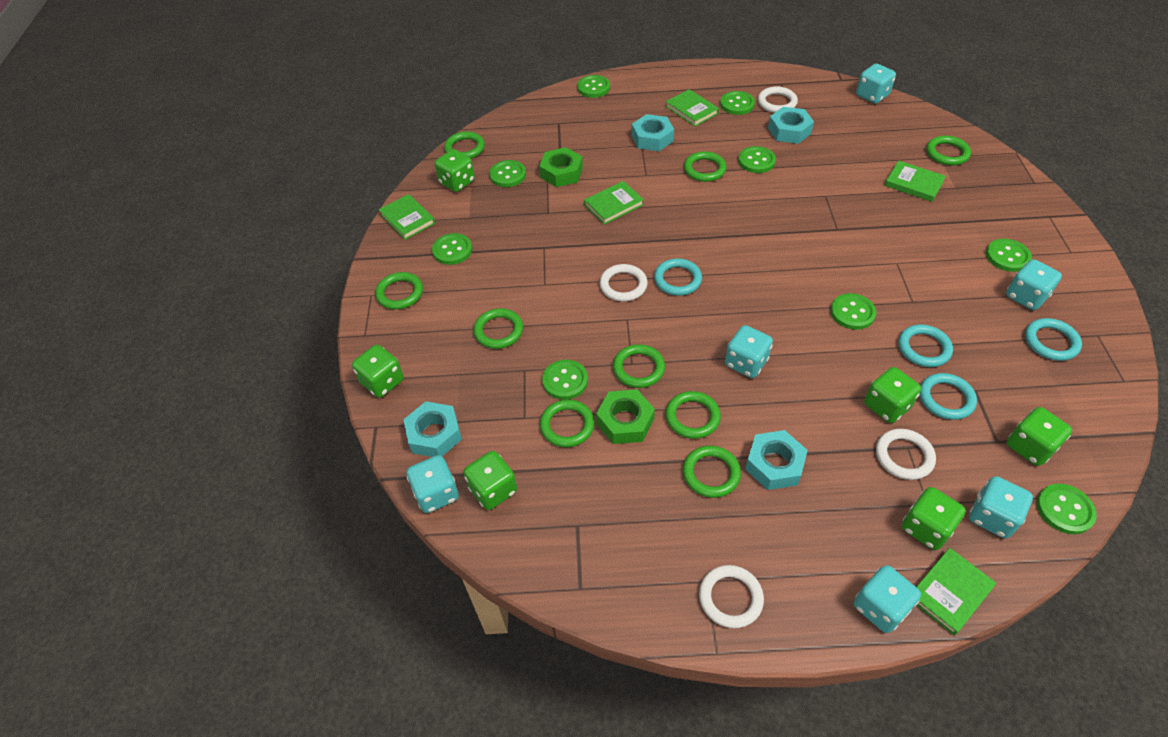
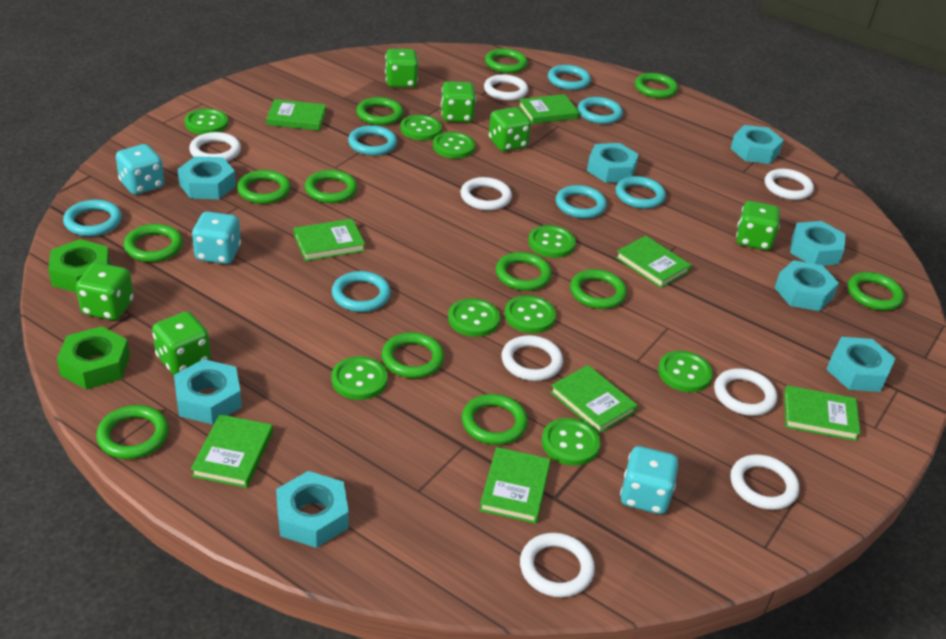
green book: [379,194,435,240] [584,181,644,225] [666,89,719,126] [885,161,946,202] [917,548,996,635] = 5 -> [191,414,273,488] [266,99,326,131] [294,219,365,261] [479,447,551,524] [518,94,579,124] [550,365,637,434] [616,236,691,288] [784,385,861,441] = 8
green ring: [375,272,423,310] [444,131,485,159] [474,308,523,349] [540,399,595,447] [613,344,665,388] [666,391,721,439] [683,446,741,498] [684,151,727,182] [926,136,971,165] = 9 -> [96,405,169,459] [124,224,183,262] [237,170,291,204] [305,170,357,203] [356,97,403,125] [381,332,444,378] [462,394,528,445] [485,49,528,73] [496,252,552,291] [570,269,627,309] [635,73,678,98] [848,272,904,311] = 12
turquoise dice: [406,455,459,513] [725,325,773,378] [854,565,921,633] [856,64,896,103] [969,476,1033,538] [1006,259,1062,310] = 6 -> [116,144,164,195] [192,212,241,264] [620,446,678,514] = 3
turquoise nut: [403,401,462,457] [632,114,674,151] [745,430,808,490] [768,107,814,144] = 4 -> [174,359,242,424] [178,156,236,199] [276,471,349,548] [587,143,639,183] [730,125,784,164] [774,260,839,311] [790,221,846,266] [826,337,896,392] = 8
turquoise ring: [654,258,702,296] [898,325,953,367] [920,373,977,420] [1025,318,1082,361] = 4 -> [63,200,122,236] [332,271,391,312] [348,125,397,156] [548,65,591,90] [556,185,607,219] [578,97,623,124] [616,176,666,209] = 7
white ring: [600,264,648,301] [699,565,764,628] [758,87,798,113] [876,429,936,480] = 4 -> [189,132,241,161] [461,177,512,210] [484,74,528,101] [501,335,563,381] [520,533,595,597] [714,368,777,416] [731,454,799,510] [765,169,814,200] = 8

